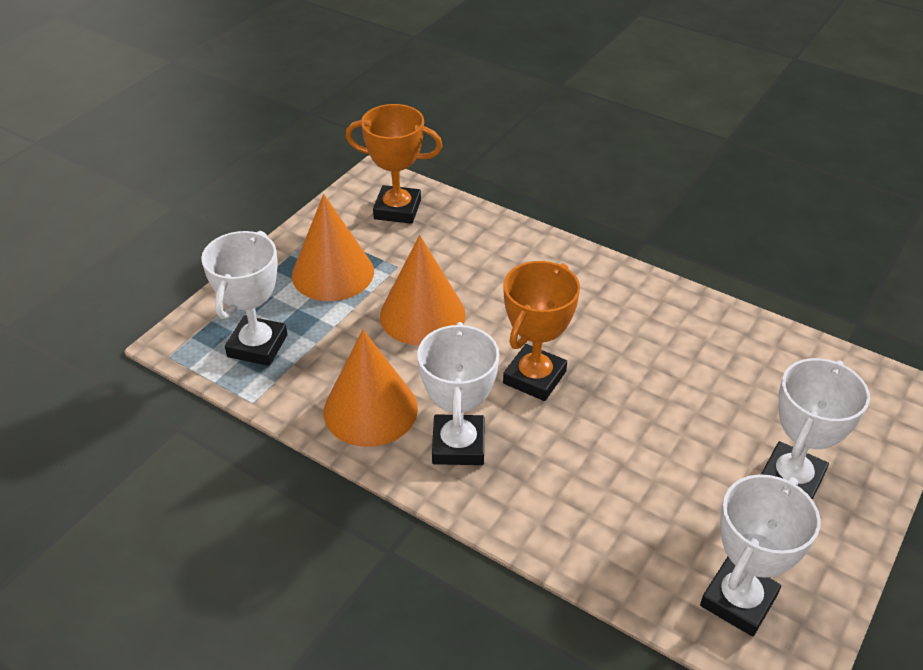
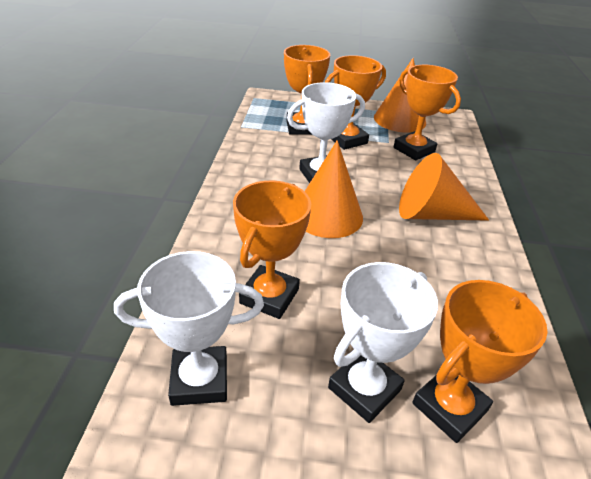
orange trophy: [346,104,443,224] [503,261,580,401] = 2 -> [233,181,311,319] [284,45,330,135] [325,55,386,150] [394,65,461,160] [412,280,548,443] = 5
white trophy: [201,231,287,366] [417,322,499,465] [700,474,821,636] [761,358,870,500] = 4 -> [114,251,264,406] [287,82,365,183] [328,262,438,423] = 3

